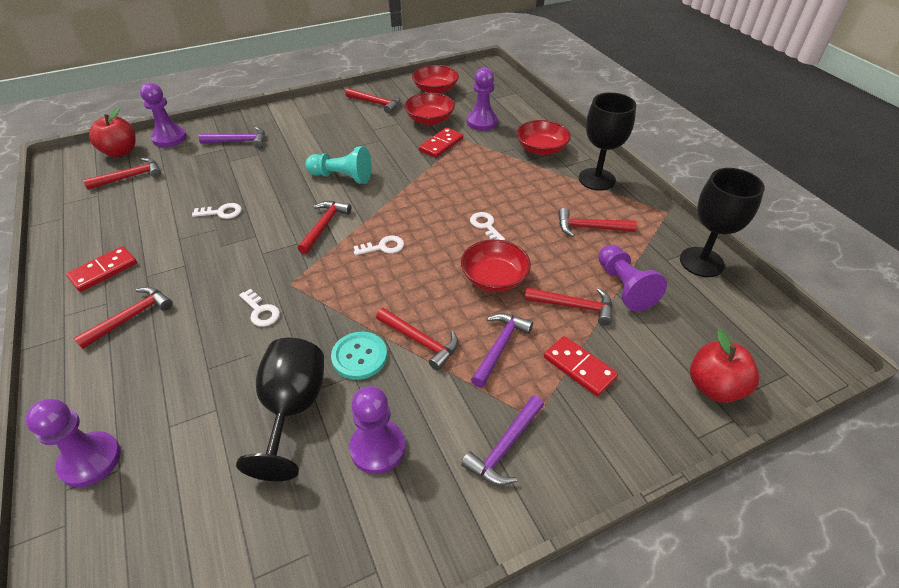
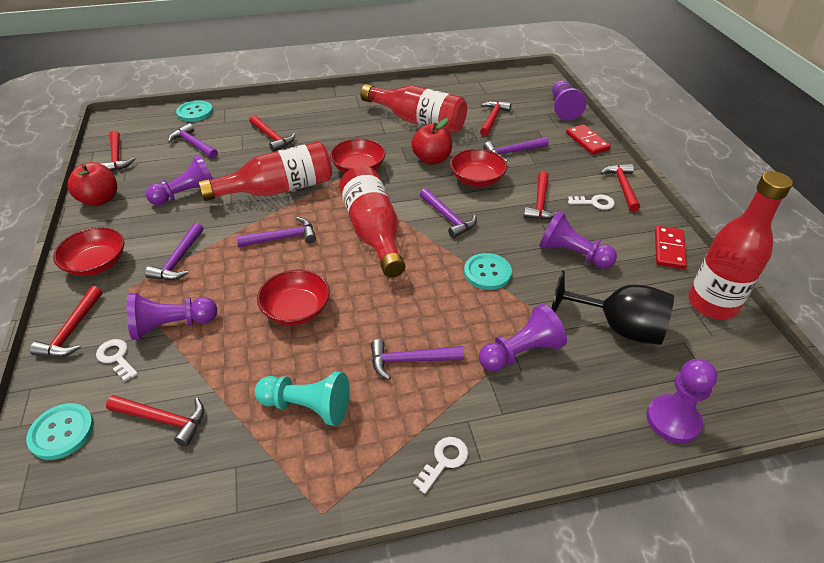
black goblet: [236,338,324,481] [579,92,636,191] [680,168,765,277] = 3 -> [552,271,674,345] = 1
purple hammer: [199,127,265,148] [461,396,544,485] [471,313,533,387] = 3 -> [145,223,203,280] [168,123,218,159] [236,217,316,247] [371,339,464,380] [420,188,477,238] [483,137,549,162] = 6
purple pawn: [26,399,121,487] [140,83,187,147] [349,386,406,474] [467,68,498,131] [598,244,667,312] = 5 -> [127,293,217,340] [146,155,213,205] [479,304,567,371] [539,211,617,269] [552,81,587,120] [646,359,718,444] = 6
red bottle: none = 0 -> [198,141,332,201] [339,166,405,278] [360,84,467,134] [688,171,793,320] = 4
red domino: [66,246,137,292] [419,128,463,158] [544,336,618,397] = 3 -> [566,124,611,155] [655,226,687,269] = 2
turquoise button: [331,332,387,380] = 1 -> [26,403,94,460] [176,100,213,122] [464,253,512,290] = 3
white key: [192,203,242,219] [239,289,280,327] [354,236,404,255] [470,212,505,241] = 4 -> [96,339,138,381] [413,437,468,494] [568,195,615,210] = 3

